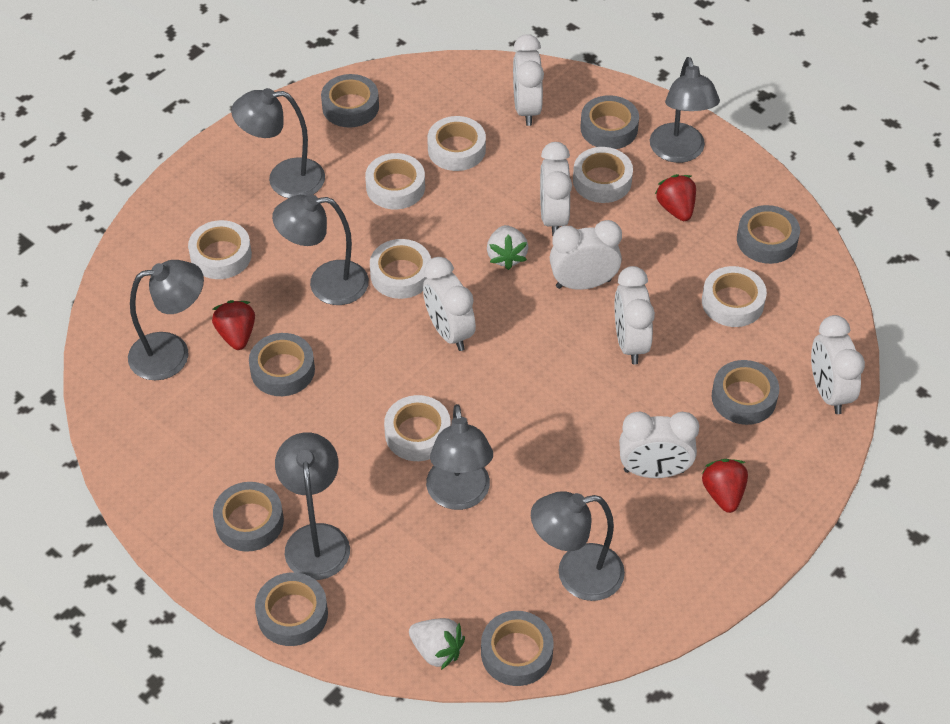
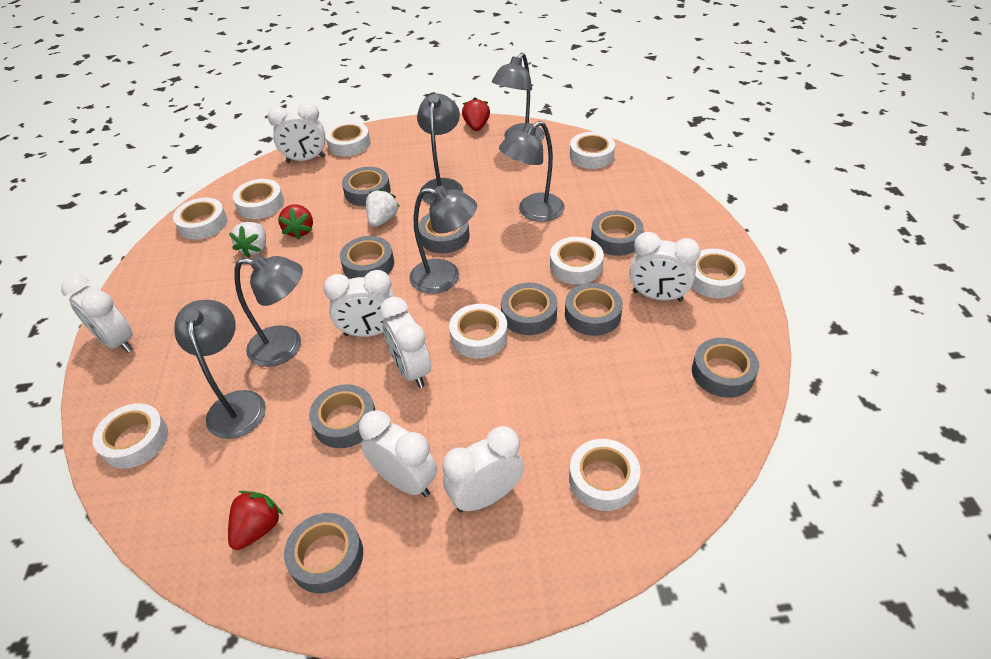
grey lamp: [128,260,204,381] [231,88,325,198] [272,194,369,305] [275,432,350,580] [426,404,493,510] [531,491,625,601] [650,57,720,163] = 7 -> [174,300,266,439] [234,254,303,367] [409,186,477,294] [417,93,463,204] [492,53,545,141] [499,121,564,222] = 6
grey tape: [213,482,284,552] [249,333,315,396] [255,572,328,646] [321,74,379,128] [481,611,554,686] [580,95,639,149] [712,360,779,425] [737,205,800,264] = 8 -> [284,513,363,593] [309,384,375,448] [340,236,394,279] [342,167,391,206] [418,213,470,254] [501,283,557,335] [565,283,623,336] [591,210,644,256] [692,338,759,398] = 9
white tape: [188,220,252,279] [365,153,425,209] [370,239,431,299] [384,395,451,461] [427,116,486,171] [573,147,633,203] [702,266,767,327] = 7 -> [93,403,168,469] [173,198,227,240] [233,179,284,219] [325,121,370,156] [449,304,508,359] [550,237,604,284] [569,439,641,511] [570,132,615,169] [692,249,746,298] = 9

